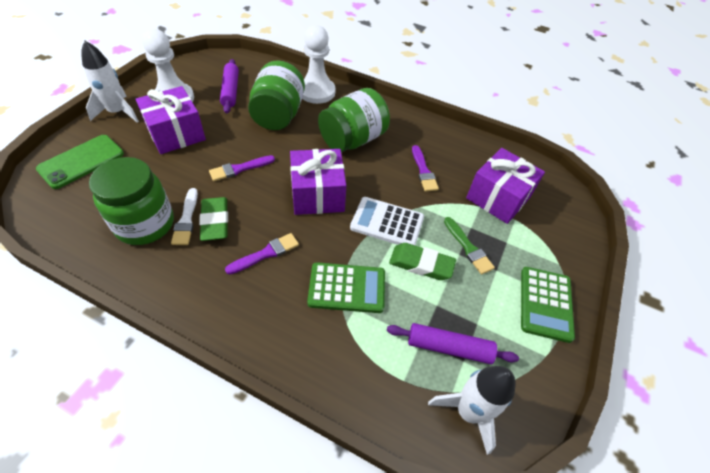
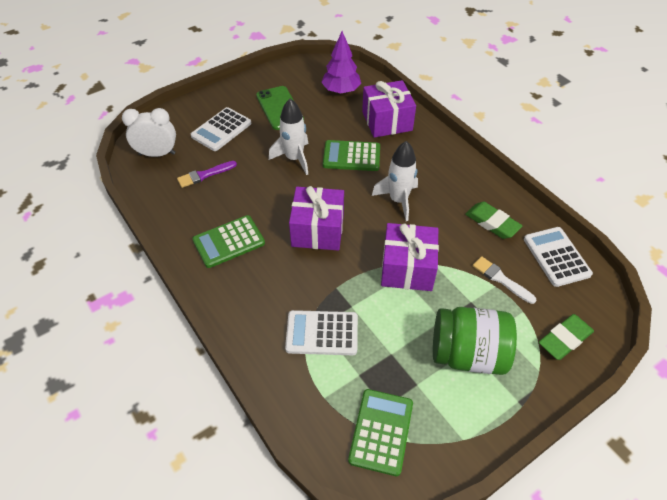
green brush: [444,217,495,275] = 1 -> none = 0
green calculator: [307,262,385,313] [521,267,575,343] = 2 -> [192,215,265,268] [323,140,380,171] [348,389,413,476] = 3
green jar: [89,157,174,245] [248,60,305,130] [318,88,390,152] = 3 -> [433,307,517,375] = 1
purple brush: [209,155,275,181] [225,233,299,275] [412,145,439,192] = 3 -> [177,161,237,188] = 1
purple rolling pin: [220,59,239,113] [387,323,519,364] = 2 -> none = 0
purple tree: none = 0 -> [321,31,361,94] = 1
white calculator: [350,197,424,245] = 1 -> [191,107,251,151] [285,310,358,355] [524,227,593,287] = 3
white clock: none = 0 -> [122,108,176,157] = 1
white pawn: [142,29,194,102] [302,25,336,104] = 2 -> none = 0

